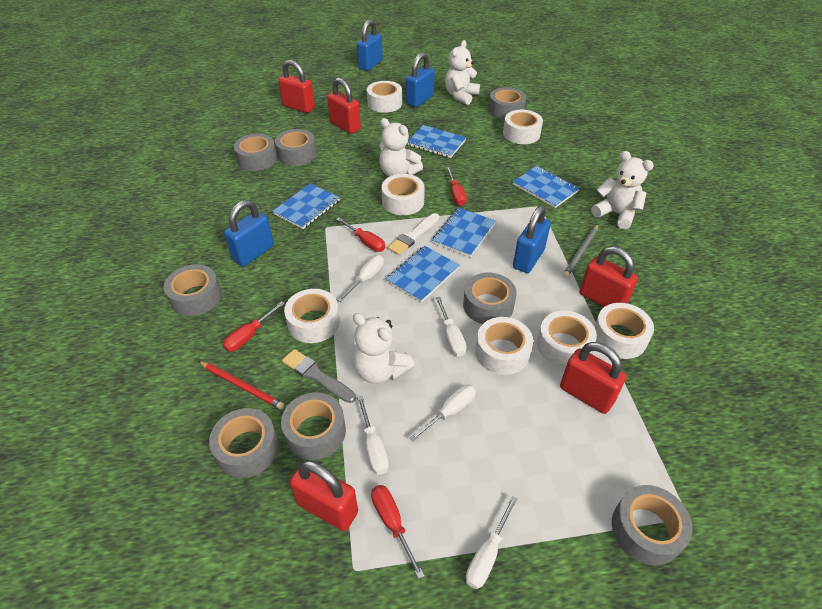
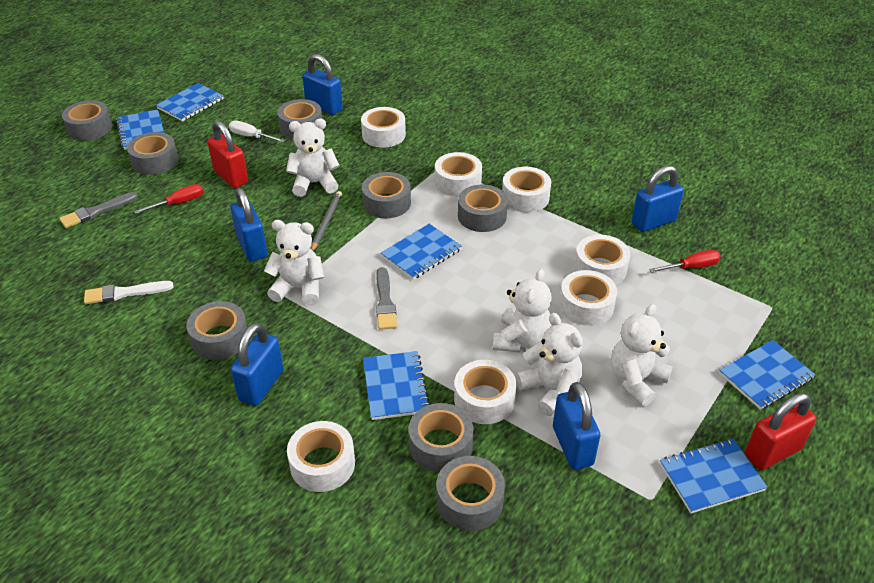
blue notebook: [272,183,340,229] [386,246,460,303] [407,125,466,158] [432,208,496,257] [513,166,580,208] = 5 -> [116,110,164,150] [156,83,224,122] [363,351,430,420] [381,224,462,280] [660,439,768,514] [719,340,816,410] = 6
blue padlock: [224,200,274,266] [357,19,383,71] [406,53,435,107] [513,205,551,273] = 4 -> [231,188,268,262] [231,323,283,406] [302,54,343,115] [553,382,601,470] [631,166,684,232] = 5
grey brush: [282,349,356,403] = 1 -> [59,192,138,228] [376,267,397,330] = 2
red padlock: [278,60,315,113] [290,460,358,531] [327,78,361,134] [560,342,627,414] [579,246,638,307] = 5 -> [207,121,249,188] [745,393,816,470] = 2
red pencil: [198,361,284,409] = 1 -> none = 0
red screwdriver: [222,301,285,352] [336,217,385,252] [371,485,424,579] [446,167,467,206] = 4 -> [134,184,203,214] [649,250,721,273] = 2
white screwdriver: [337,255,384,302] [357,396,389,475] [409,385,476,442] [436,297,467,357] [466,496,517,589] = 5 -> [229,121,285,142] = 1
white teddy bear: [353,313,414,384] [379,118,423,177] [445,40,480,105] [591,151,654,230] = 4 -> [264,220,324,306] [286,119,340,197] [493,269,552,352] [515,313,583,416] [611,304,673,406] = 5

